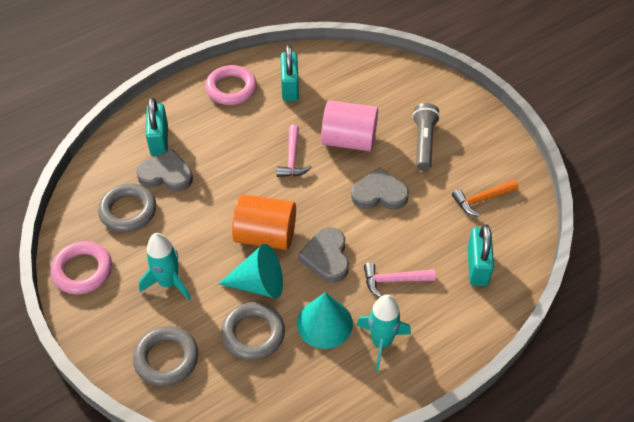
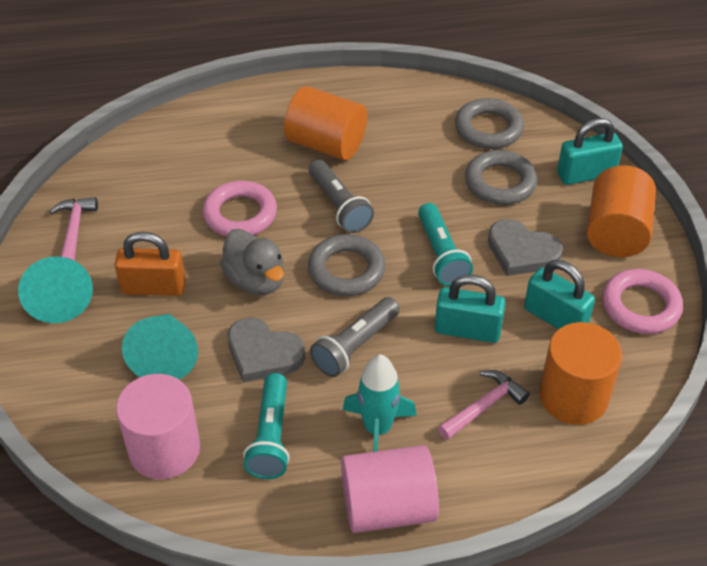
grey duck: none = 0 -> [220,229,284,295] = 1
grey flashlight: [412,103,440,171] = 1 -> [309,160,374,233] [310,297,400,377] = 2
grey heart: [136,149,193,192] [298,227,349,283] [351,167,409,210] = 3 -> [228,317,305,383] [488,219,563,276] = 2
orange cylinder: [232,194,296,250] = 1 -> [284,86,367,160] [539,322,622,425] [587,165,656,257] = 3
orange hammer: [452,180,518,217] = 1 -> none = 0
orange padlock: none = 0 -> [114,232,186,296] = 1
pink cylinder: [321,100,378,151] = 1 -> [116,374,200,479] [341,445,439,533] = 2
turquoise flashlight: none = 0 -> [243,373,290,479] [418,203,473,286] = 2
turquoise rocket: [139,233,191,300] [357,294,411,371] = 2 -> [343,354,416,452] = 1

